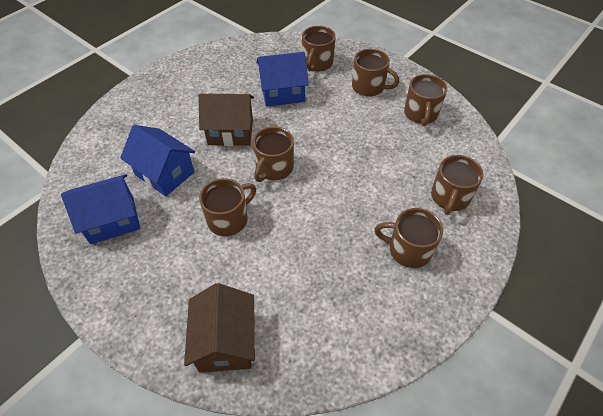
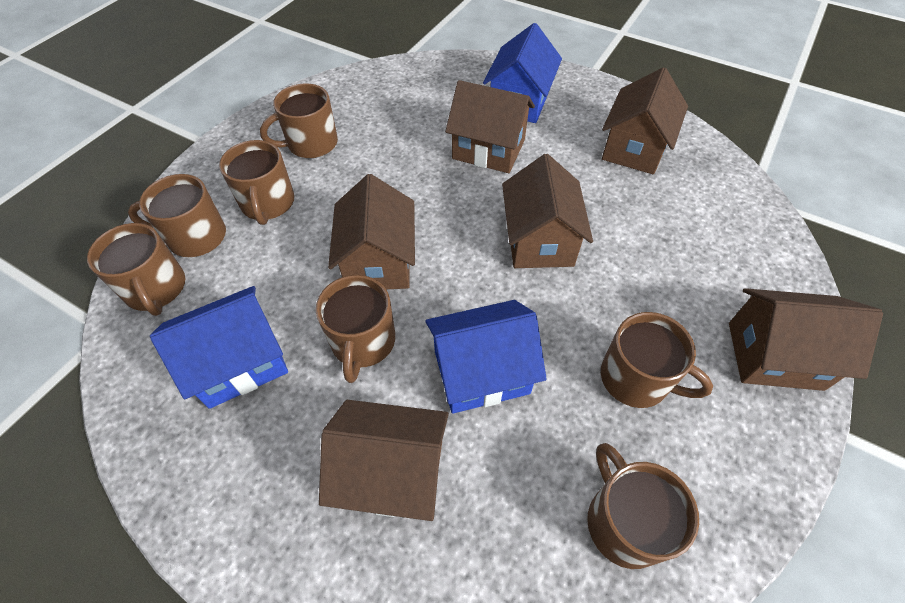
brown house: [184,283,255,373] [198,94,254,146] = 2 -> [319,400,449,521] [328,174,415,289] [445,80,535,173] [502,154,593,268] [602,67,688,174] [729,288,883,391] = 6

